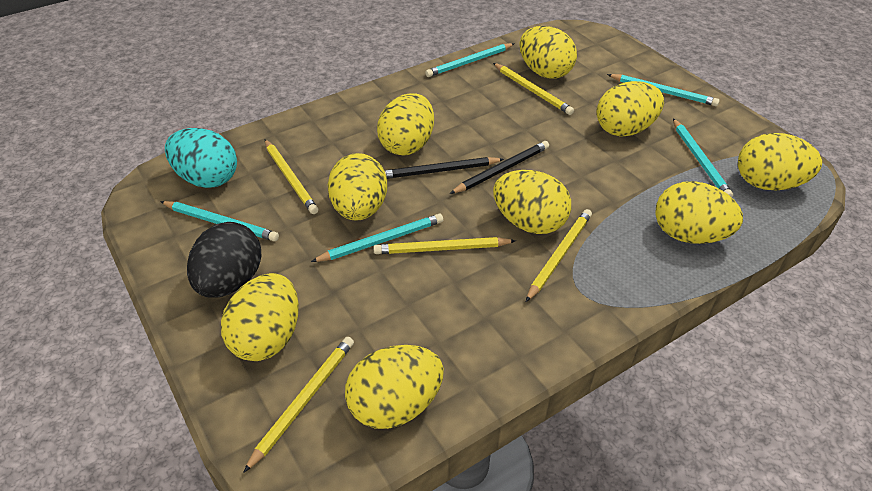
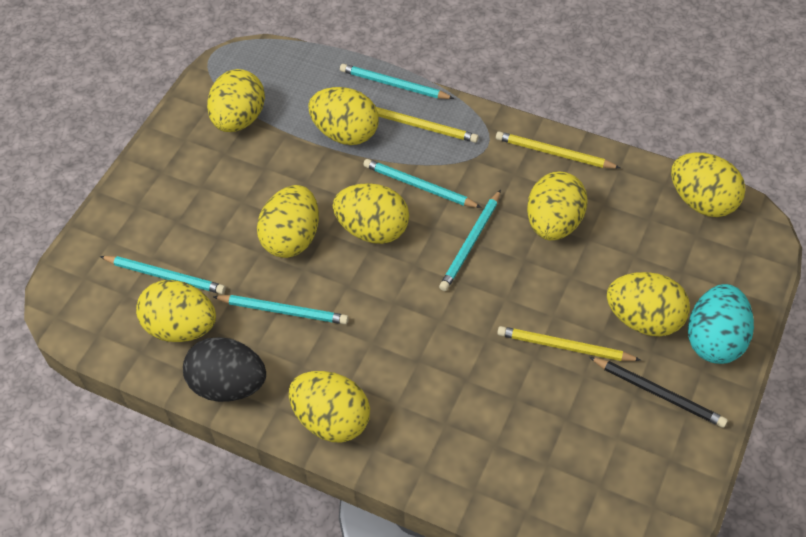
black pencil: [385,157,504,179] [450,141,549,194] = 2 -> [589,357,728,428] = 1
yellow pencil: [243,337,354,473] [265,139,318,214] [373,237,516,254] [493,63,574,115] [526,209,592,302] = 5 -> [376,107,479,143] [496,131,620,168] [497,326,641,361] = 3

